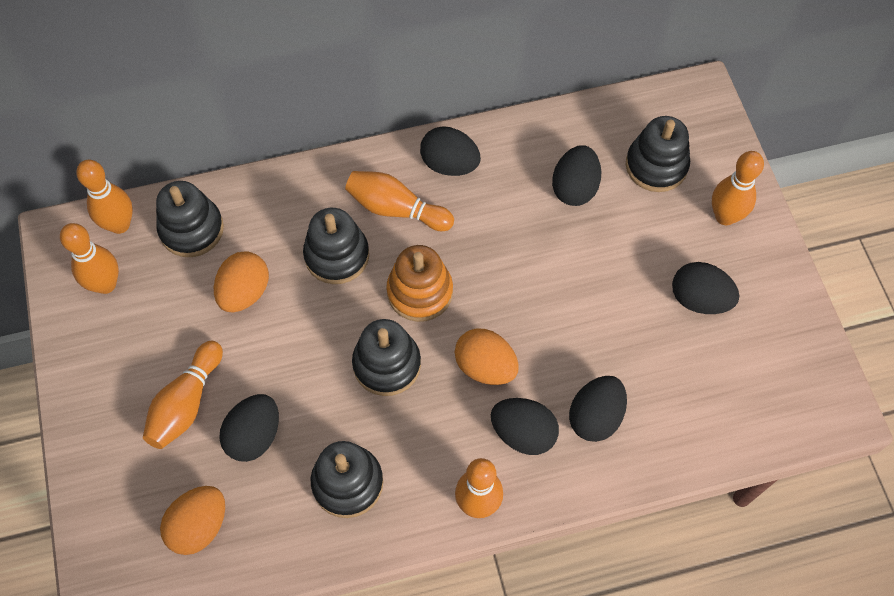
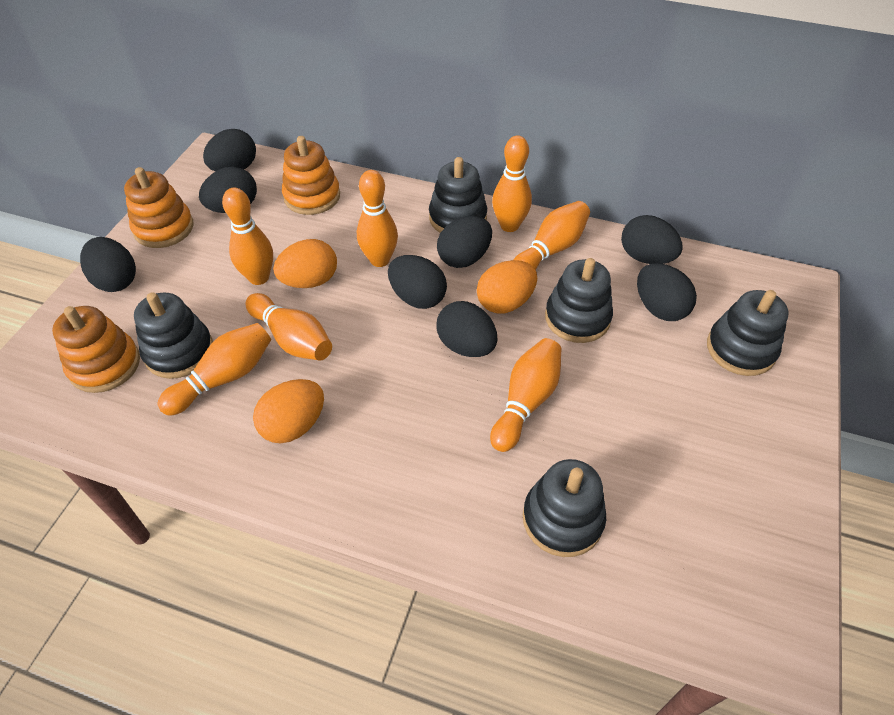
black egg: [219,394,279,462] [420,126,481,176] [491,398,559,455] [552,145,601,206] [569,376,627,442] [672,262,739,314] = 6 -> [80,237,136,292] [199,167,257,213] [203,129,256,172] [388,255,447,309] [436,301,497,357] [437,216,492,268] [621,215,682,264] [637,263,697,321] = 8
orange bowling pin: [60,223,119,294] [76,160,133,234] [143,341,223,449] [345,171,454,231] [455,458,503,518] [712,151,764,225] = 6 -> [158,323,271,416] [222,188,273,285] [245,293,332,361] [357,170,398,267] [490,338,561,452] [492,135,532,232] [513,201,590,270] = 7
orange stacking toy: [386,245,453,322] = 1 -> [52,306,140,393] [124,167,193,248] [282,136,340,215] = 3

